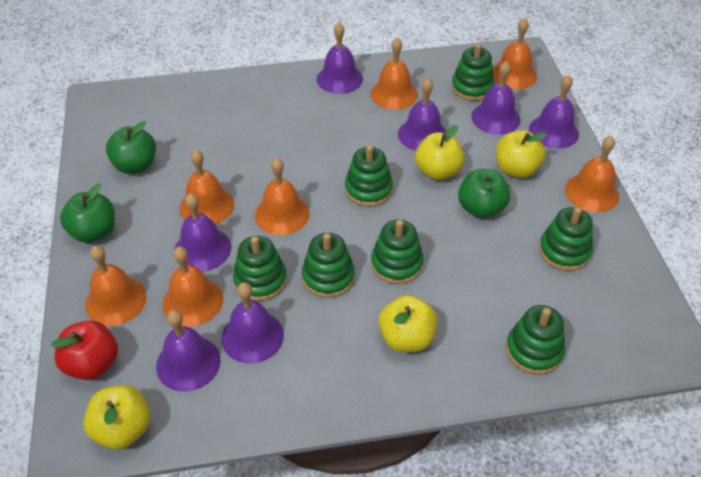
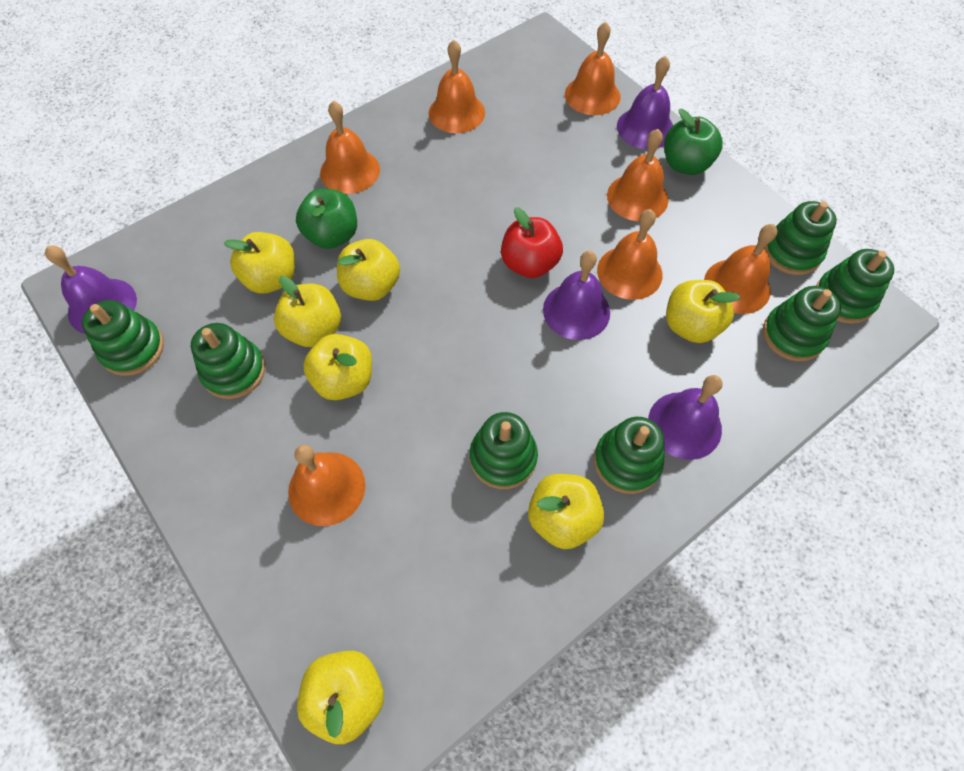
green apple: [60,183,115,243] [106,121,156,174] [458,169,510,218] = 3 -> [296,189,357,249] [664,109,723,175] = 2
purple bell: [156,310,221,392] [174,193,231,272] [221,282,284,364] [317,23,363,94] [398,78,446,151] [472,61,521,135] [529,75,579,149] = 7 -> [45,246,137,334] [543,251,610,340] [617,56,673,149] [648,375,723,460] = 4
yellow apple: [83,385,151,449] [378,295,437,352] [415,125,464,180] [496,130,547,178] = 4 -> [224,232,295,294] [274,276,341,347] [297,650,384,744] [303,334,372,400] [337,239,400,301] [528,474,604,549] [666,280,741,343] = 7

